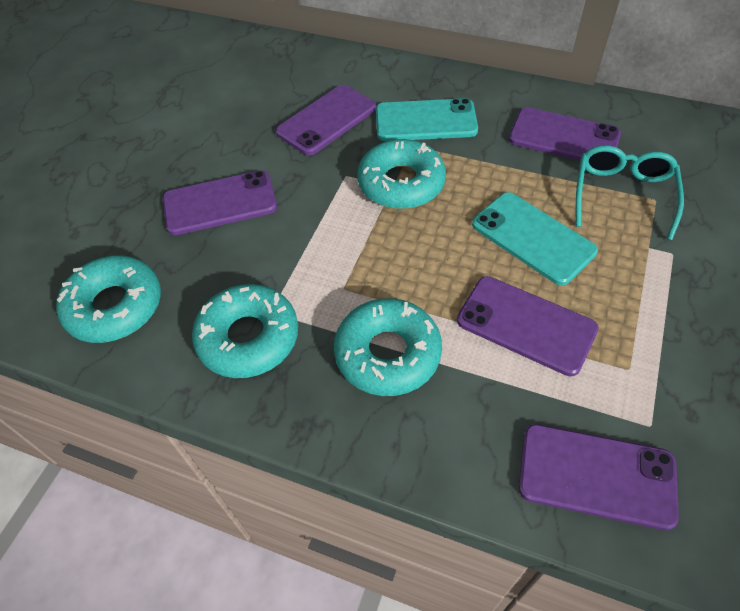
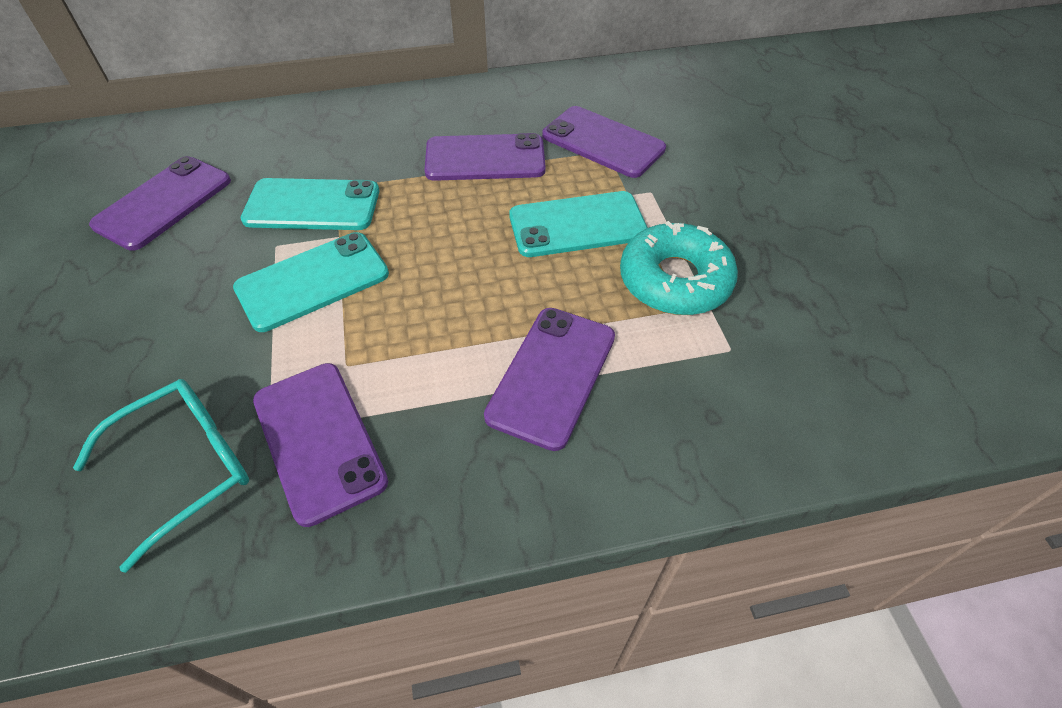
turquoise donut: [56,255,161,343] [192,284,298,378] [334,298,442,396] [357,139,446,209] = 4 -> [620,221,738,315] = 1
turquoise phone: [376,98,478,141] [472,192,598,285] = 2 -> [233,232,389,332] [240,178,379,230] [509,191,648,257] = 3

